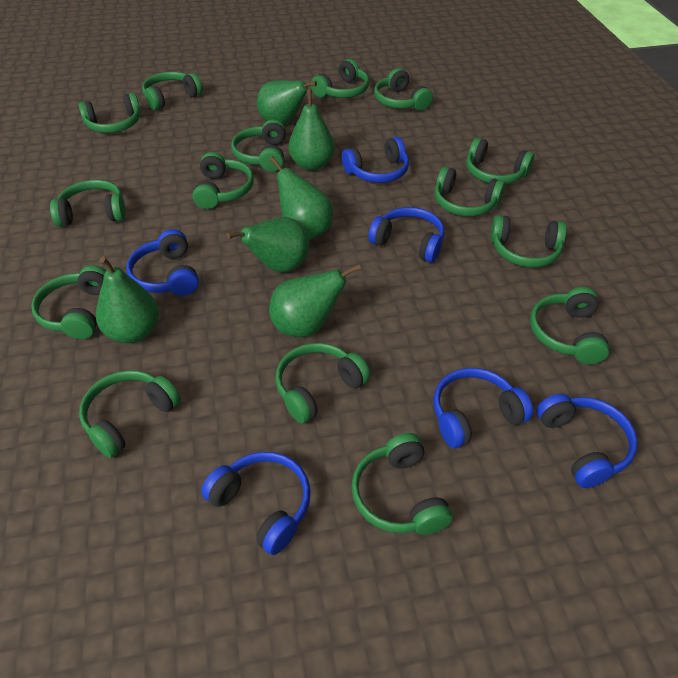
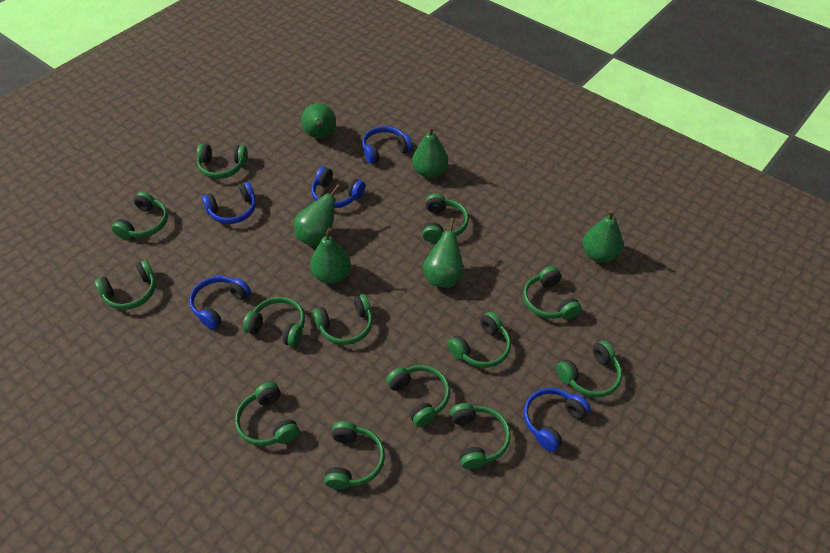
blue headphones: [126,229,199,296] [201,452,311,555] [342,137,409,183] [368,207,444,263] [433,368,533,448] [536,394,638,488] = 6 -> [189,276,251,330] [202,181,256,224] [311,166,365,208] [362,126,413,164] [524,388,591,452] = 5
green headphones: [31,265,106,339] [50,180,126,226] [78,93,141,133] [79,370,181,458] [142,71,203,110] [192,152,254,209] [231,119,286,172] [275,343,370,424] [311,59,369,98] [351,433,453,535] [374,68,433,111] [434,166,505,216] [466,137,534,184] [491,215,567,267] [530,287,610,364] = 15 -> [94,260,156,310] [112,191,168,239] [197,144,248,179] [235,382,299,446] [243,297,305,347] [312,294,373,345] [324,421,385,490] [386,365,450,427] [422,193,469,243] [447,312,511,368] [450,403,511,469] [523,266,582,320] [556,341,622,398] = 13

